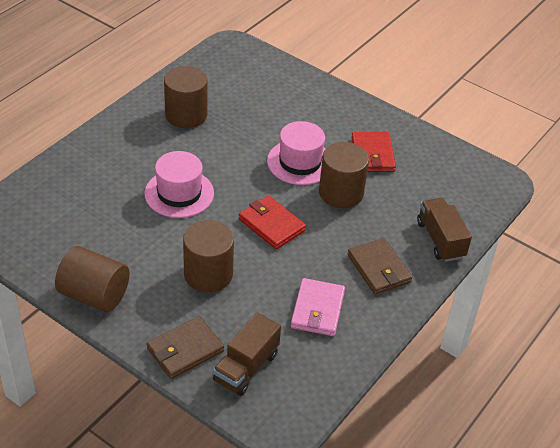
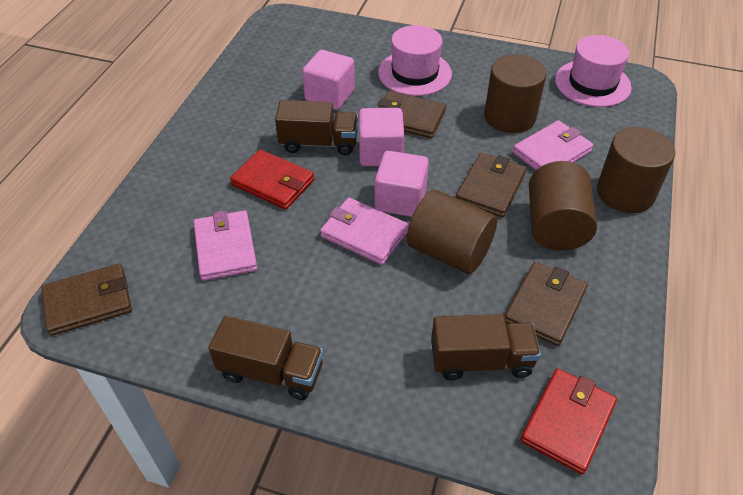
brown truck: [213,313,281,396] [417,198,472,262] = 2 -> [208,315,323,400] [275,100,358,155] [431,314,541,380] = 3
brown wallet: [147,316,224,379] [348,238,413,294] = 2 -> [41,264,132,336] [377,91,446,138] [456,153,527,217] [505,262,588,346] = 4
pink cube: none = 0 -> [302,50,355,110] [359,108,404,166] [375,151,429,217] = 3
pink wallet: [291,278,345,336] = 1 -> [194,210,257,281] [320,198,409,265] [513,120,593,170] = 3

